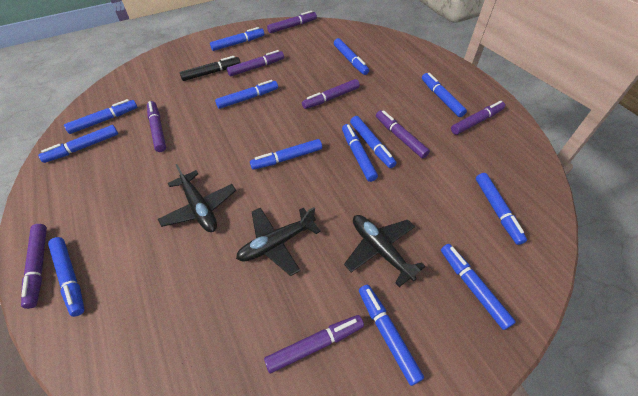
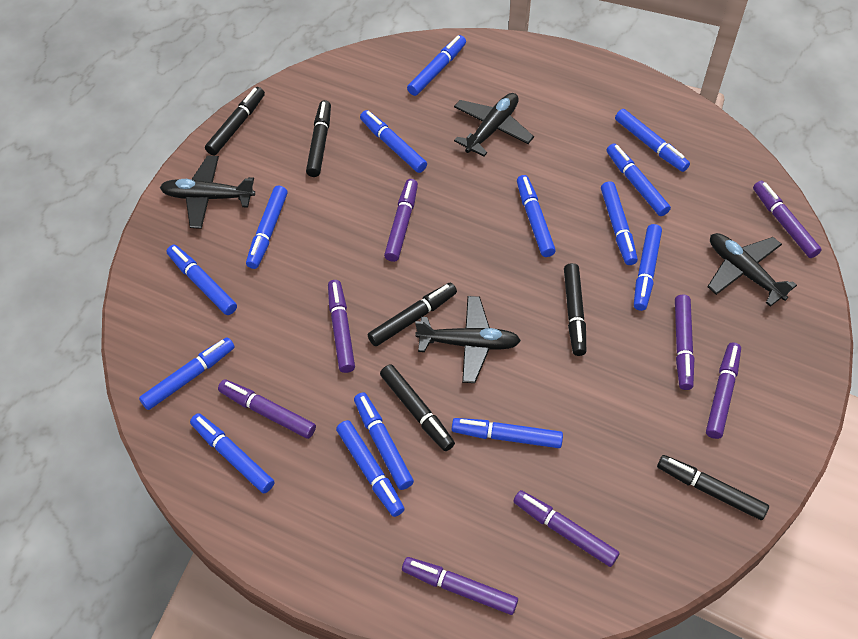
black marker: [180,56,241,81] = 1 -> [205,87,265,156] [306,100,331,177] [368,282,457,346] [380,364,455,451] [564,263,586,356] [657,455,769,520] = 6
black plane: [158,164,236,232] [236,207,321,276] [344,215,426,287] = 3 -> [160,155,255,229] [415,296,521,383] [454,93,534,156] [707,233,797,307] = 4
blue marker: [38,125,118,163] [48,237,85,317] [64,99,137,134] [210,27,264,51] [215,80,278,109] [250,139,322,170] [334,38,369,75] [342,124,378,182] [350,116,396,168] [359,285,424,386] [422,73,467,117] [441,244,516,330] [476,173,527,245] = 13 -> [139,337,235,410] [167,245,237,315] [190,413,275,493] [246,186,288,269] [336,420,405,517] [354,392,414,490] [360,110,427,173] [407,35,466,96] [452,418,563,448] [517,175,556,257] [601,182,638,265] [607,143,671,216] [615,109,690,172] [634,224,662,311] = 14

